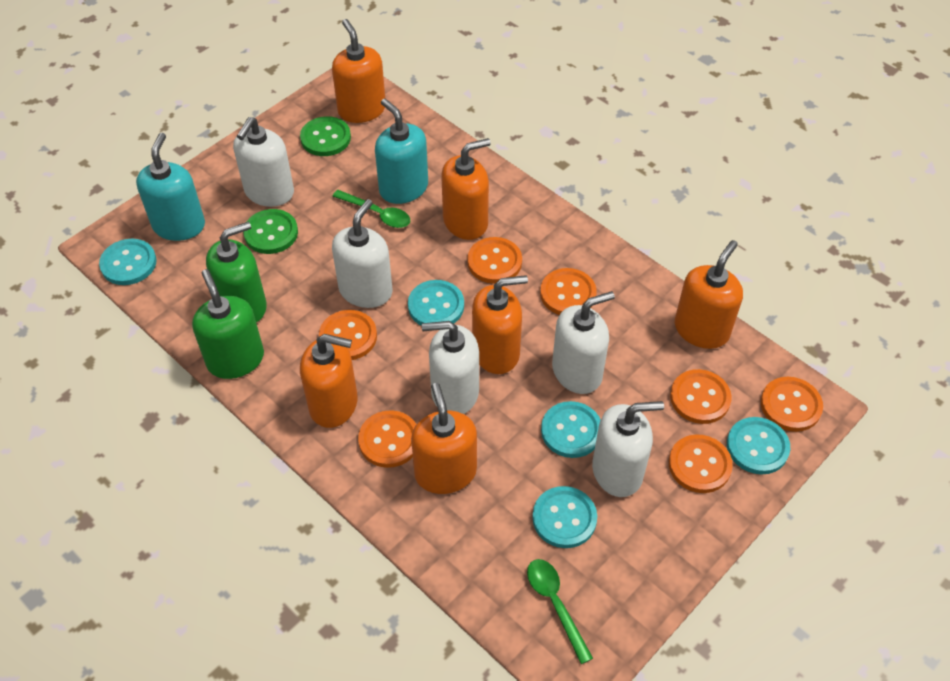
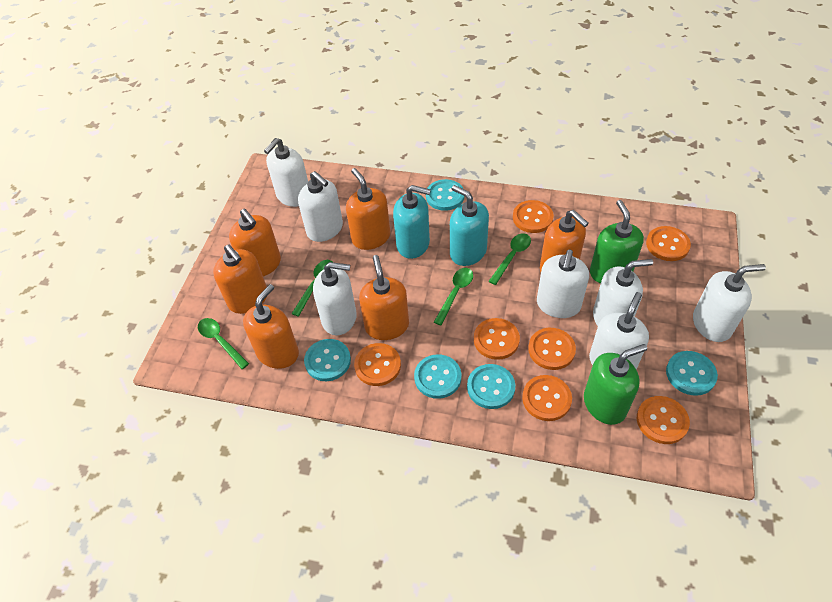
green button: [243,209,298,254] [300,116,351,156] = 2 -> none = 0
green spoon: [332,190,410,228] [527,559,593,664] = 2 -> [198,318,249,369] [291,260,333,317] [434,268,473,325] [489,233,531,285] = 4
white soap dispenser: [233,117,294,207] [332,199,392,308] [422,321,479,414] [552,291,615,394] [592,401,664,497] = 5 -> [264,138,308,207] [298,171,343,242] [313,262,357,335] [537,249,589,318] [589,292,649,370] [593,259,653,326] [693,264,766,342] = 7

